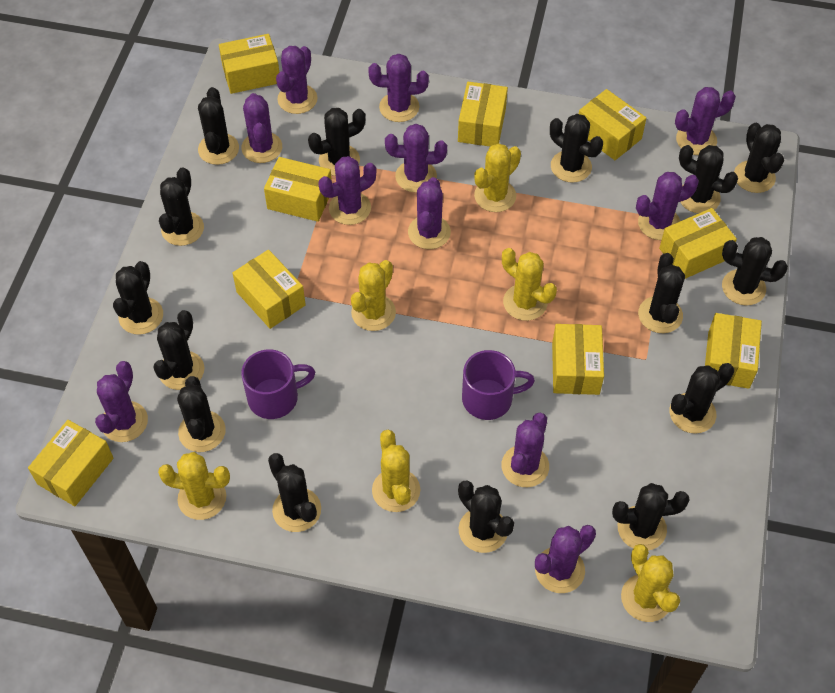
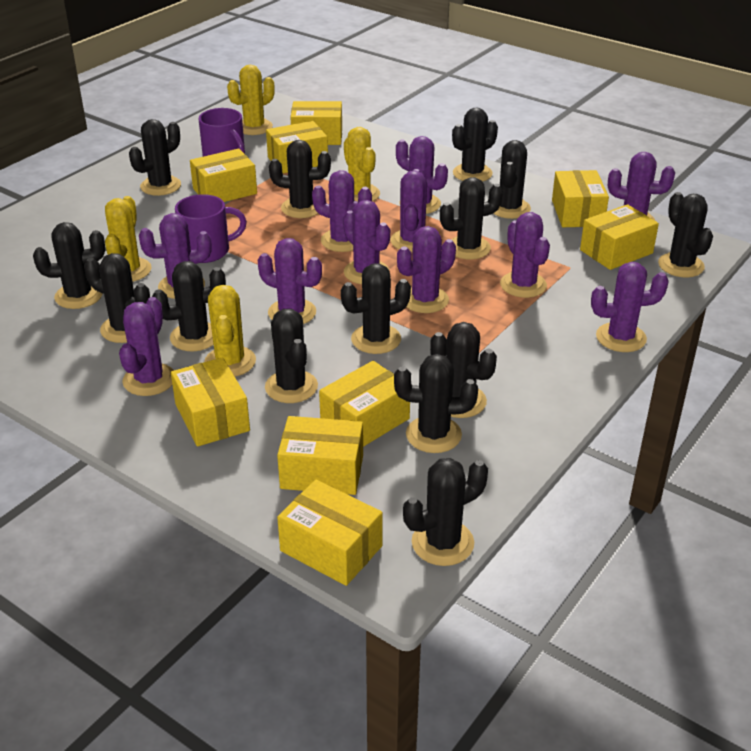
black cactus: [113,261,163,335] [153,310,204,390] [159,167,204,246] [177,376,226,452] [198,87,239,165] [268,453,321,532] [308,108,366,176] [458,480,514,553] [550,114,603,183] [612,483,690,551] [638,253,685,333] [670,363,734,434] [679,145,738,214] [722,237,788,306] [734,123,784,193] = 15 -> [33,222,105,309] [84,253,150,343] [129,119,181,196] [152,261,226,351] [265,309,318,403] [269,140,331,218] [341,263,411,354] [394,354,478,453] [403,458,488,566] [430,322,497,418] [440,177,503,260] [452,107,498,182] [493,140,531,219] [658,192,713,277] = 14
yellow cactus: [158,452,230,520] [351,260,396,331] [372,430,420,512] [474,143,521,212] [502,248,557,321] [621,544,680,622] = 6 -> [105,196,152,282] [204,285,256,377] [227,65,275,135] [344,127,380,202] = 4

